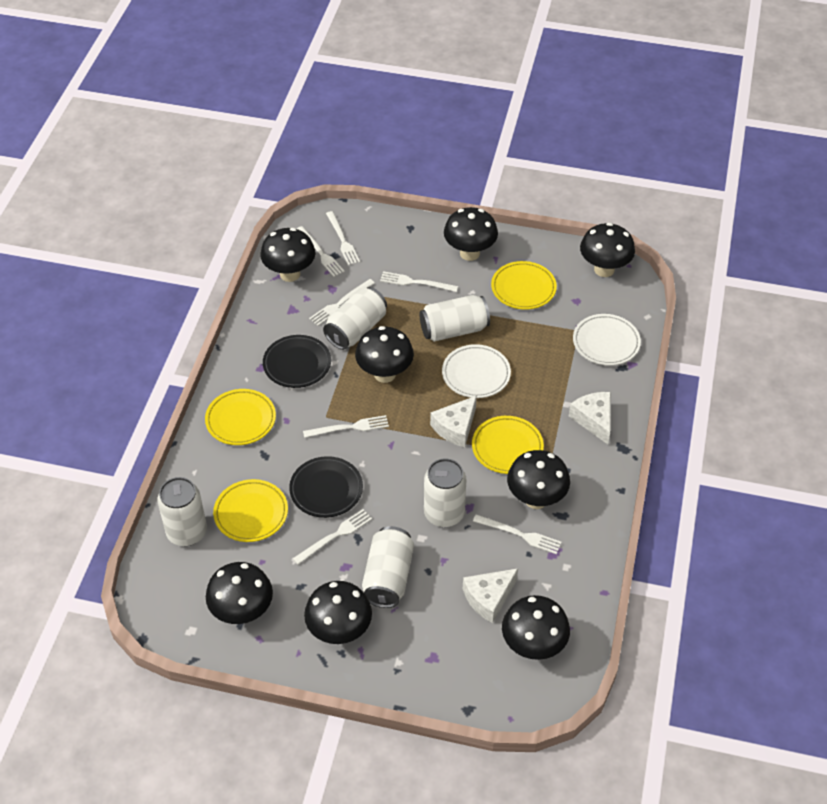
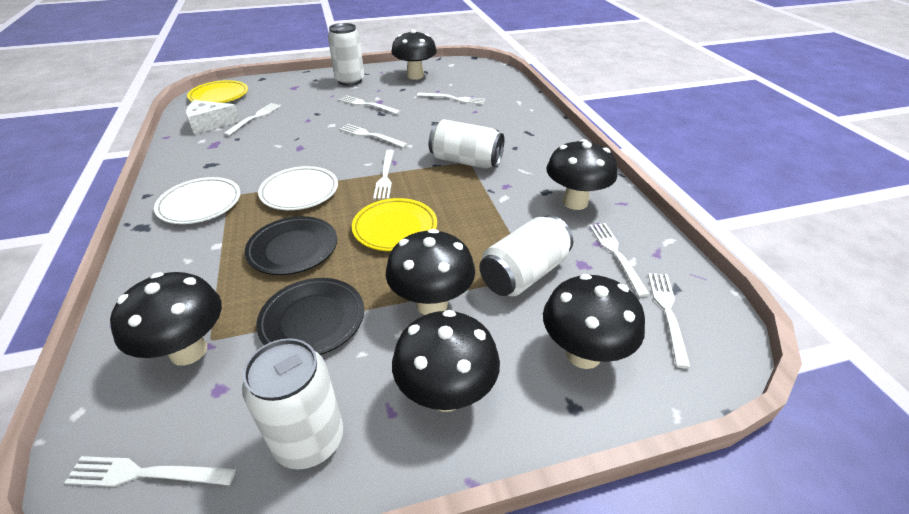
black mushroom: [206,562,273,624] [260,228,316,282] [304,581,372,644] [355,326,414,383] [444,207,498,261] [502,595,570,660] [507,450,570,509] [580,223,635,277] = 8 -> [110,272,222,366] [386,229,475,315] [391,29,437,80] [392,310,500,412] [543,274,645,369] [547,139,617,210] = 6
white can: [157,477,207,546] [323,287,387,350] [362,526,414,608] [419,295,490,342] [424,458,466,527] = 5 -> [242,338,343,469] [328,23,364,86] [429,119,504,169] [480,215,573,296] = 4
white cheese: [430,396,477,447] [463,568,518,623] [569,392,611,444] = 3 -> [186,100,240,135] = 1
white fork: [293,509,372,565] [297,226,345,277] [303,415,389,438] [309,279,375,326] [326,211,360,265] [380,271,458,292] [473,514,562,554] = 7 -> [64,456,236,487] [223,103,281,136] [339,95,401,114] [340,124,407,148] [373,150,394,199] [417,93,486,105] [589,223,650,297] [648,273,691,368] = 8
yellow plate: [205,389,276,445] [213,479,288,542] [472,416,544,474] [491,261,557,310] = 4 -> [187,80,248,103] [352,198,437,251] = 2

